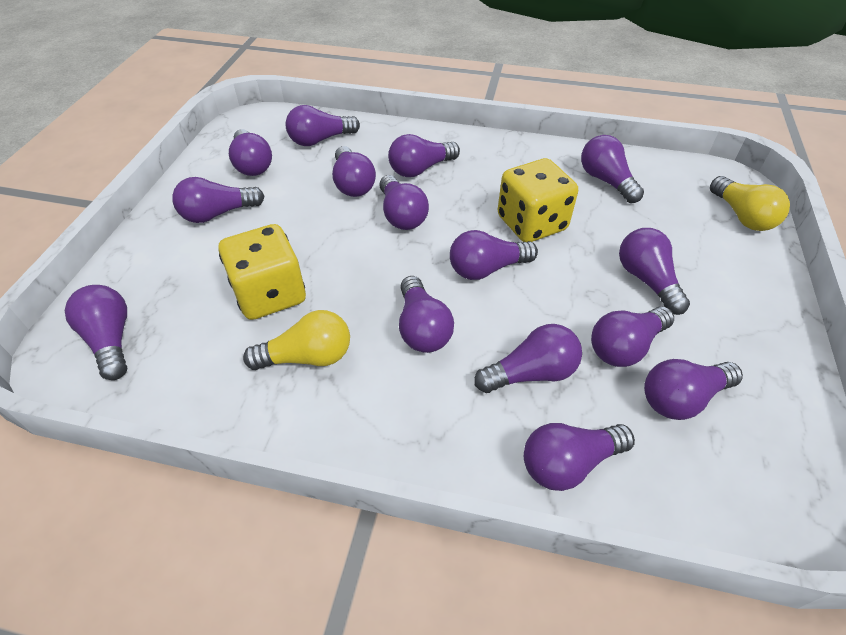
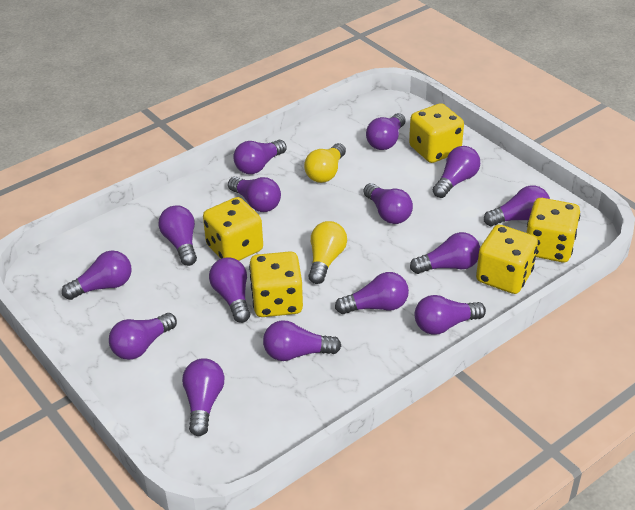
yellow dice: [219,224,306,320] [498,158,578,242] = 2 -> [203,197,263,261] [249,251,303,317] [409,103,464,163] [476,225,538,294] [526,198,580,262] = 5

